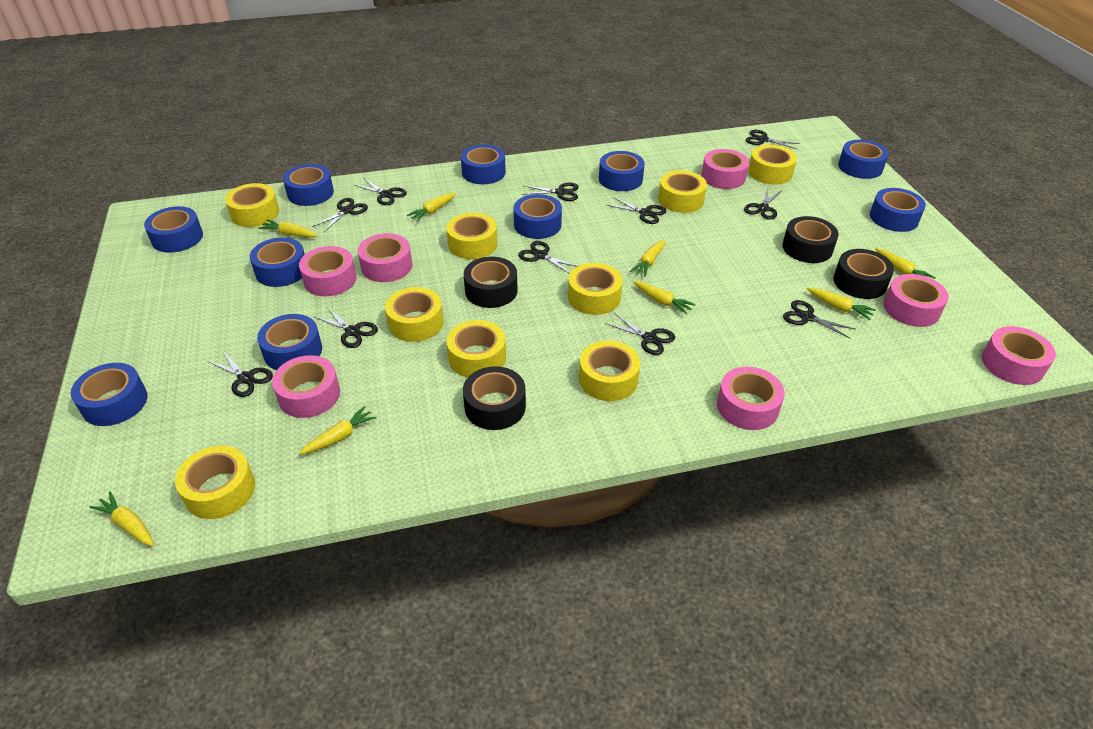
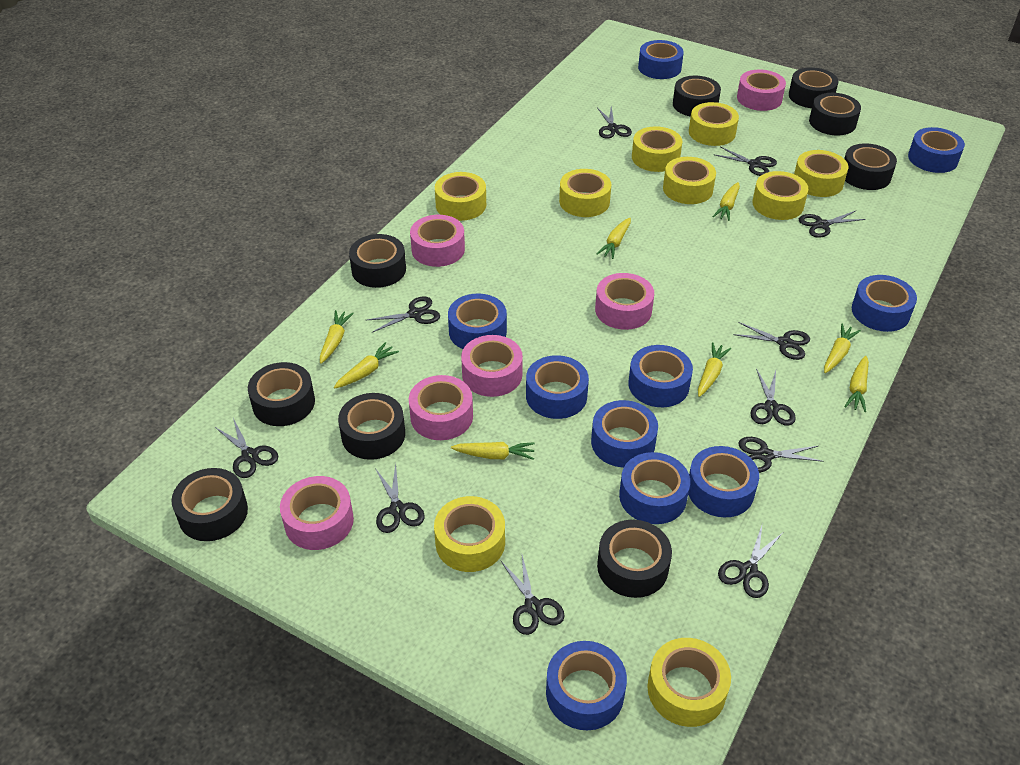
black tape: [463,366,526,430] [464,257,518,308] [782,216,839,263] [833,249,894,299] = 4 -> [171,468,248,541] [248,362,315,426] [338,393,405,460] [349,234,406,288] [597,520,672,598] [673,76,721,117] [789,67,838,108] [809,93,861,136] [844,143,897,190] = 9
pink tape: [272,355,340,418] [299,246,356,296] [358,233,412,282] [701,149,749,189] [717,367,785,430] [884,274,949,327] [982,326,1056,385] = 7 -> [280,476,354,550] [409,375,473,440] [410,215,465,267] [461,335,523,397] [595,273,654,330] [737,69,786,111] = 6

